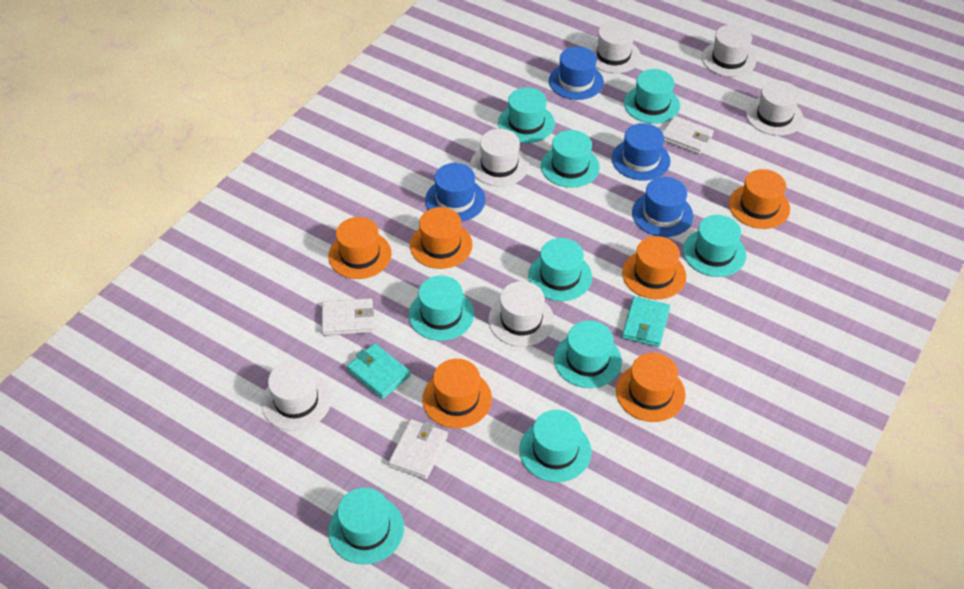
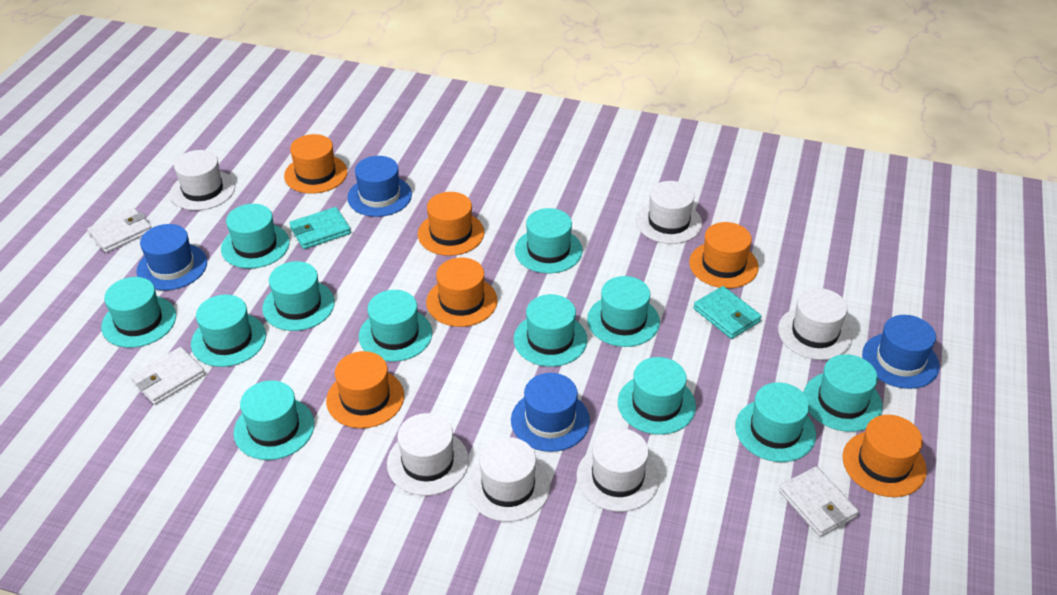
turquoise hat: [328,488,404,565] [409,275,474,341] [498,87,555,143] [519,410,591,482] [528,238,592,301] [541,130,600,188] [554,320,622,388] [624,69,680,124] [683,215,746,277] = 9 -> [101,277,176,348] [191,295,266,367] [221,204,290,269] [234,380,314,460] [262,261,335,331] [359,290,432,362] [514,294,587,367] [515,208,583,273] [587,276,660,347] [618,357,696,435] [735,382,816,462] [803,354,883,432] = 12

